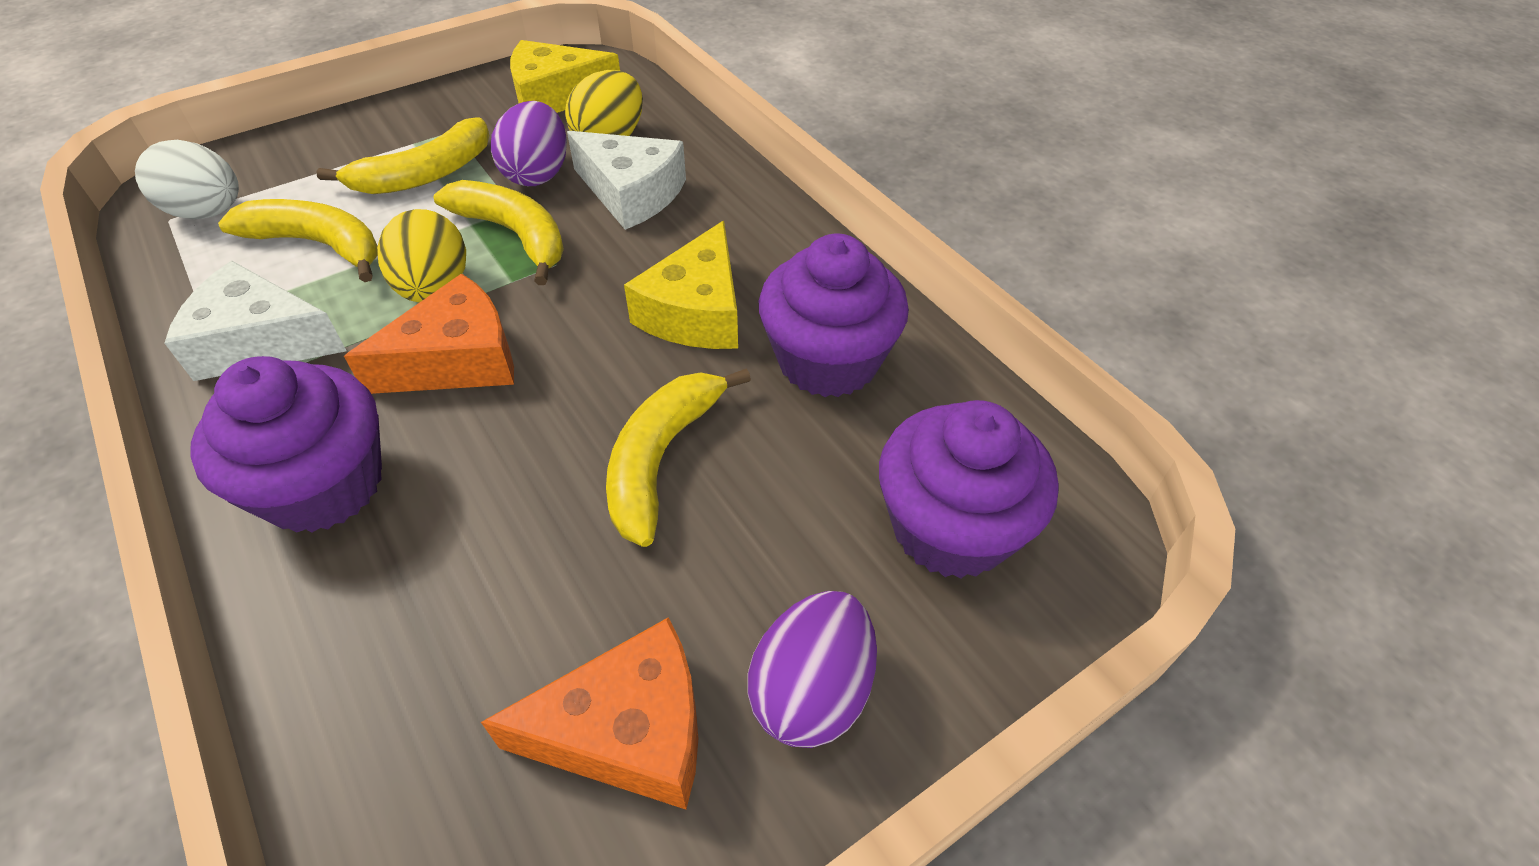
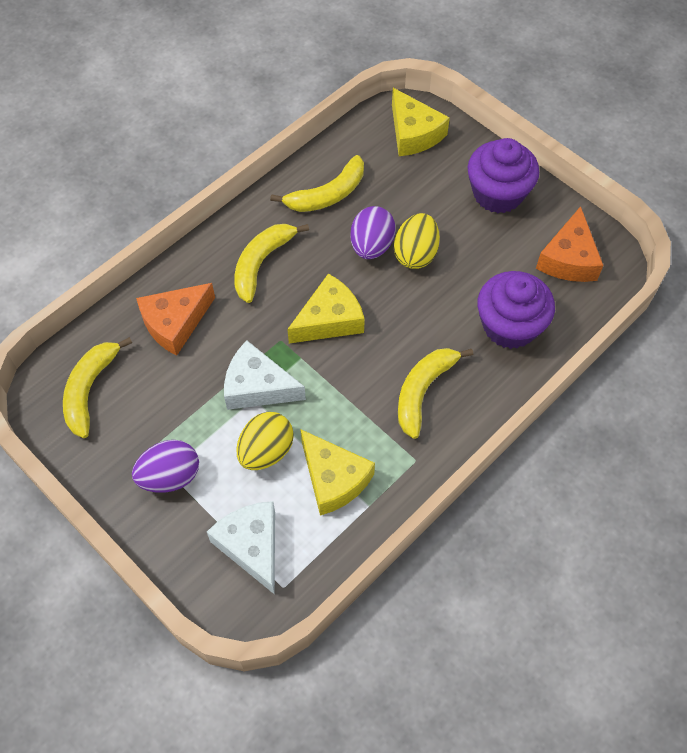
purple cupcake: [190,356,382,533] [759,234,909,397] [879,400,1059,579] = 3 -> [468,138,539,213] [477,271,555,349] = 2
white egg: [135,140,239,219] = 1 -> none = 0
yellow cheese: [510,40,620,113] [624,221,738,349] = 2 -> [287,273,365,343] [300,429,375,515] [392,88,450,156] = 3

